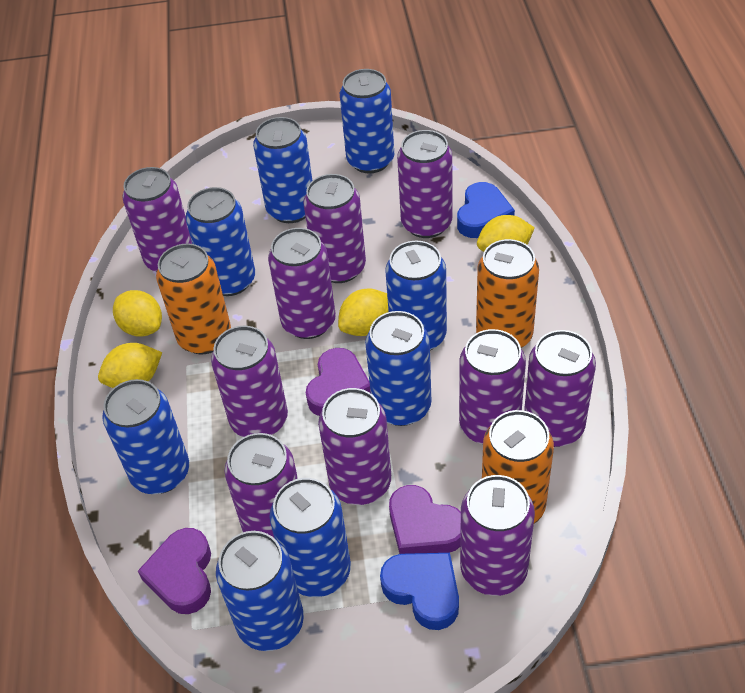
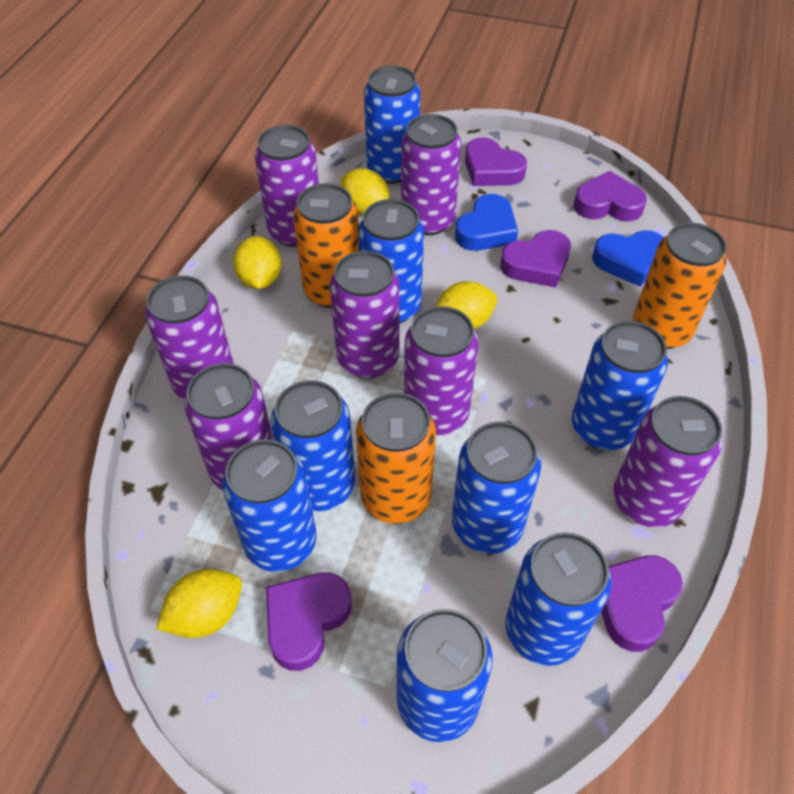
purple can: [122,167,192,272] [211,326,288,437] [225,433,298,539] [268,228,336,339] [303,174,366,283] [318,388,391,505] [397,130,452,238] [459,329,526,444] [460,475,535,596] [524,330,596,447] = 10 -> [145,275,234,400] [185,363,273,490] [255,125,319,247] [330,251,400,378] [401,114,461,235] [404,306,479,435] [613,396,722,527] = 7
purple heart: [138,528,211,614] [306,348,371,416] [389,485,461,554] = 3 -> [266,572,352,671] [465,137,527,186] [500,230,571,287] [573,171,647,222] [601,555,683,652] = 5

